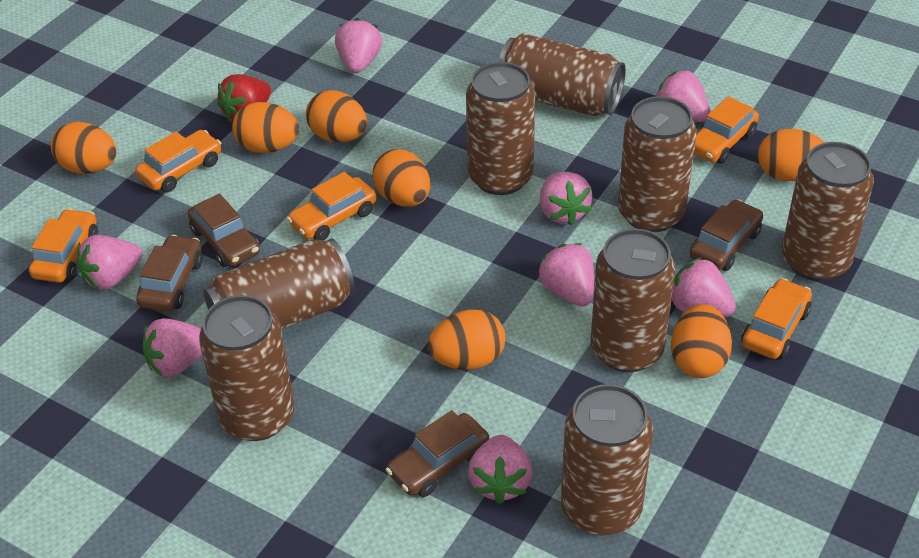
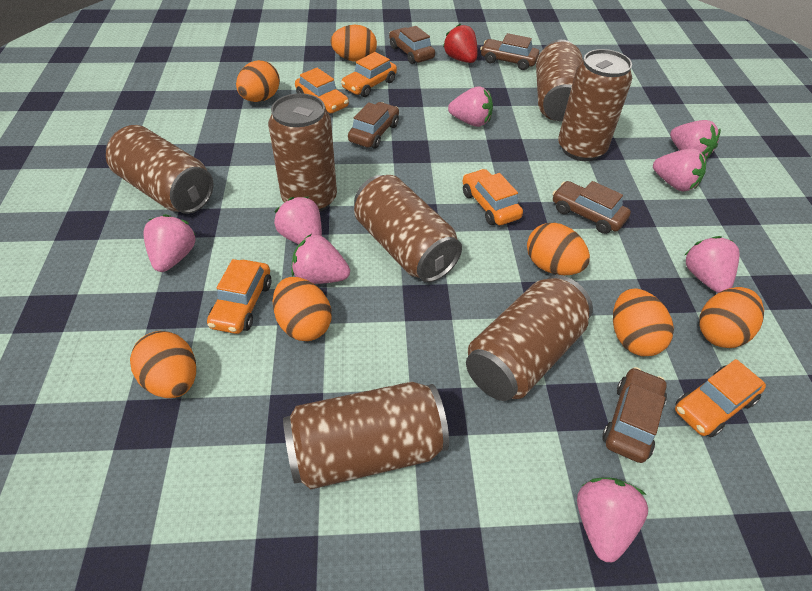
brown can: [199,295,295,441] [204,238,355,329] [466,62,535,195] [499,33,626,116] [561,384,653,535] [591,229,675,372] [618,96,696,232] [782,142,874,281] = 8 -> [106,125,214,214] [268,93,337,212] [283,382,449,489] [354,175,462,282] [466,275,593,401] [536,40,583,121] [558,49,632,161] = 7
brown car: [136,235,203,312] [188,194,260,267] [386,410,489,497] [690,199,763,271] = 4 -> [348,102,399,148] [389,26,435,64] [480,33,539,70] [552,181,631,234] [602,367,667,463] = 5

